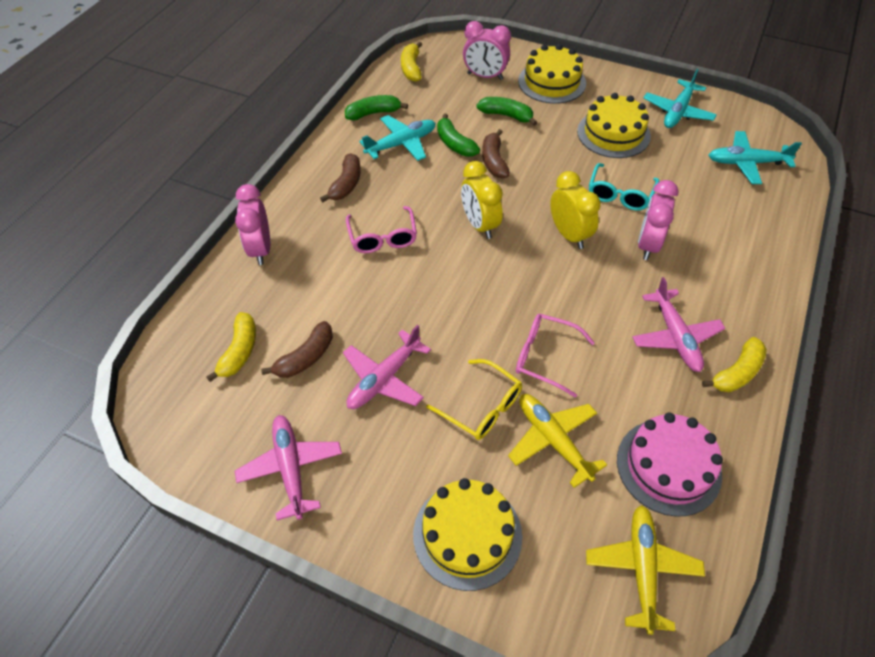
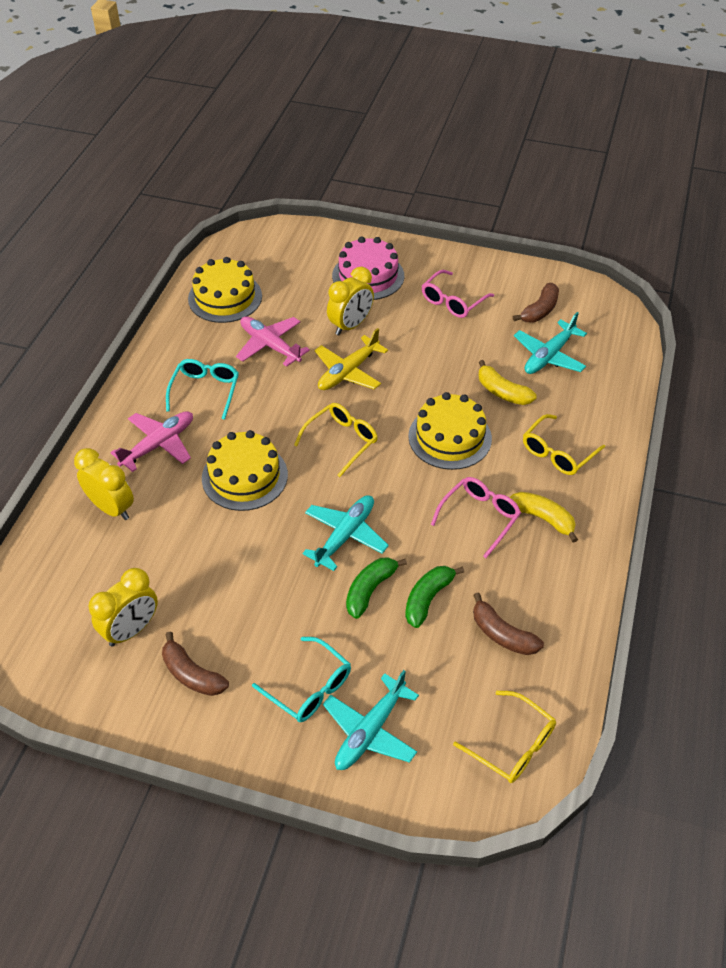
green banana: [345,95,408,120] [437,114,480,157] [476,97,537,126] = 3 -> [346,557,407,619] [405,566,464,628] = 2
pink clock: [235,184,270,265] [463,21,511,80] [638,180,679,260] = 3 -> none = 0
pink plane: [235,415,342,521] [343,325,431,409] [632,277,725,372] = 3 -> [111,411,193,472] [236,317,310,367] = 2
turquoise glasses: [589,163,659,211] = 1 -> [166,359,239,420] [252,637,351,722] = 2
yellow banana: [206,312,256,382] [401,41,422,82] [702,337,767,392] = 3 -> [478,360,537,405] [509,492,578,542] = 2
yellow clock: [461,161,503,239] [550,171,601,249] = 2 -> [74,448,134,520] [88,568,158,647] [327,267,374,335] = 3
yellow glasses: [426,359,522,440] = 1 -> [294,403,378,477] [453,691,556,783] [523,414,605,475] = 3
yellow plane: [508,394,607,488] [586,505,705,635] = 2 -> [314,328,388,390] = 1

